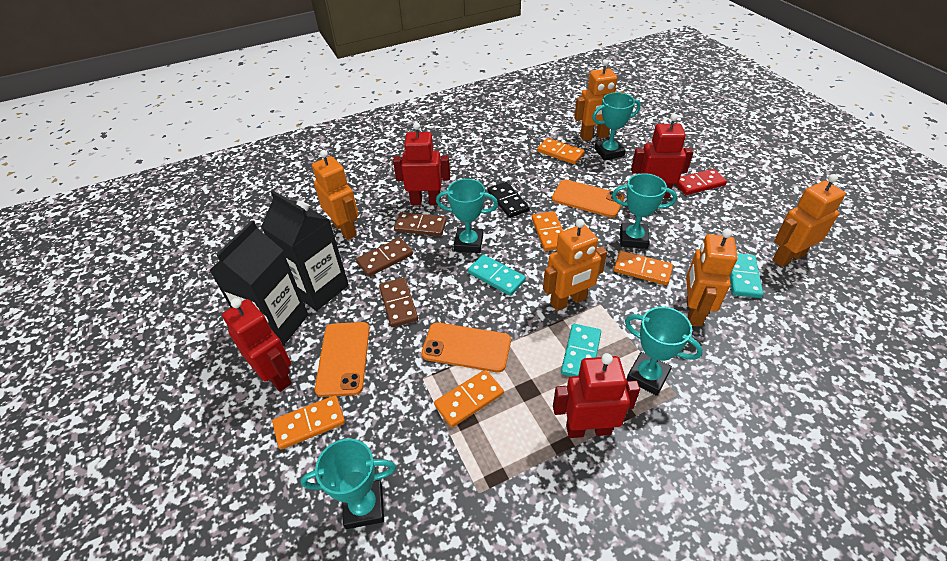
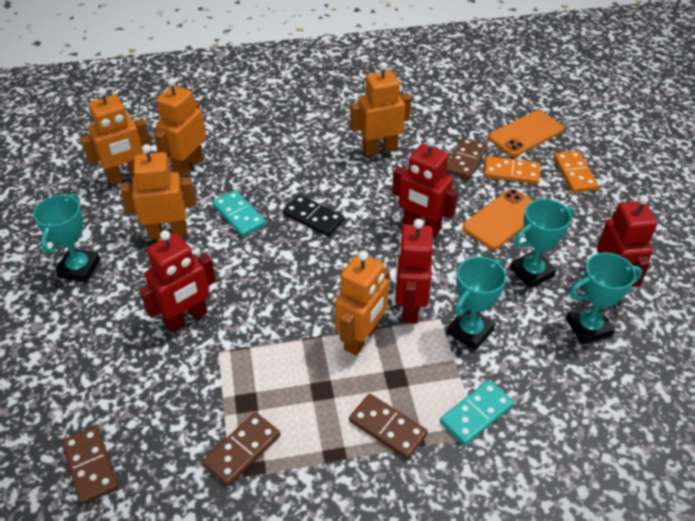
black carton: [209,220,309,346] [261,190,349,311] = 2 -> none = 0
brown domino: [356,238,413,277] [379,278,418,327] [394,212,447,236] = 3 -> [62,426,118,505] [203,412,280,486] [349,394,428,459] [446,138,488,180] = 4
orange domino: [272,395,345,450] [434,370,504,428] [532,211,563,251] [537,138,585,164] [614,251,673,285] = 5 -> [484,156,540,184] [553,151,599,193] = 2
orange phone: [315,322,370,397] [421,322,511,373] [552,179,624,217] = 3 -> [463,189,533,249] [488,110,564,157] = 2
red domino: [675,169,727,195] = 1 -> none = 0
turquoise domino: [468,255,526,296] [561,324,601,377] [729,253,763,298] = 3 -> [212,190,266,237] [440,380,514,446] = 2
turquoise trophy: [301,438,396,529] [436,179,498,253] [592,92,641,161] [612,173,677,249] [625,307,703,396] = 5 -> [33,193,100,282] [447,256,506,351] [510,199,574,289] [566,252,642,344] = 4

